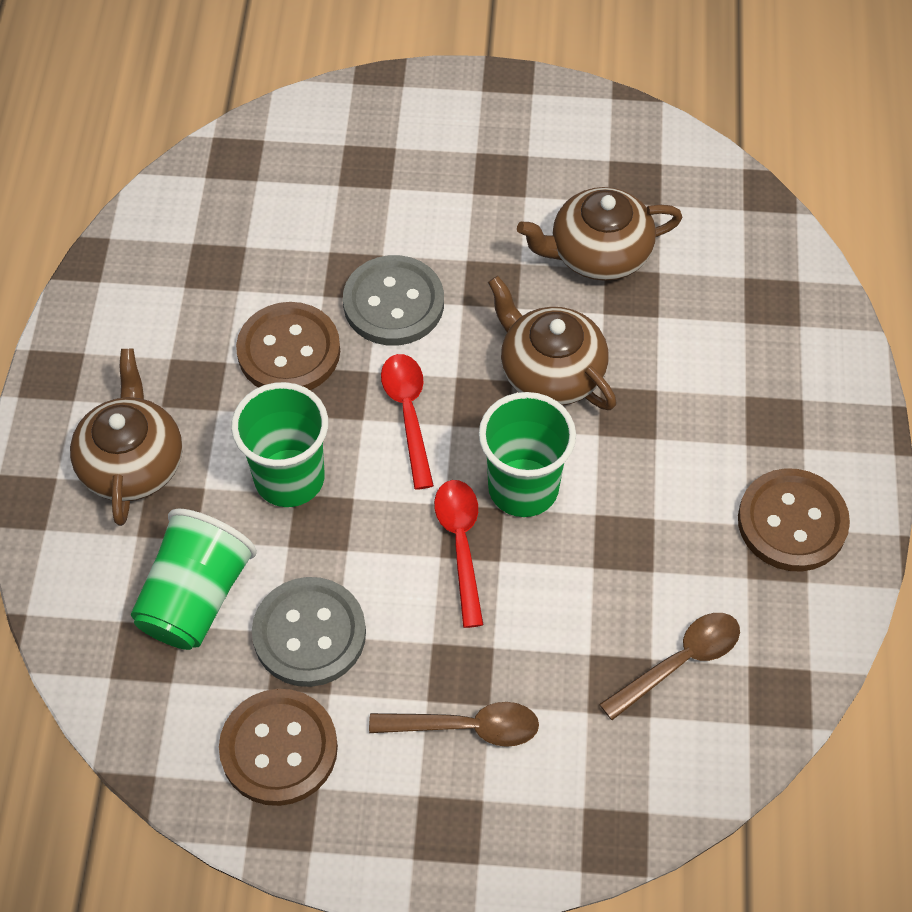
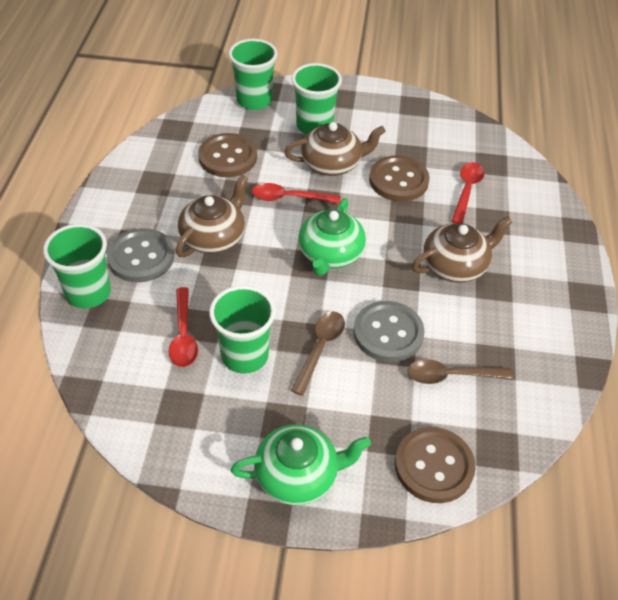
green cup: [131,509,257,650] [231,382,328,507] [479,392,576,517] = 3 -> [43,224,111,309] [209,285,276,374] [228,39,278,110] [292,63,342,134] = 4
green teapot: none = 0 -> [230,424,371,505] [298,198,366,276] = 2
red spoon: [381,354,434,490] [434,480,484,628] = 2 -> [169,287,198,367] [252,183,341,204] [452,162,484,223] = 3

